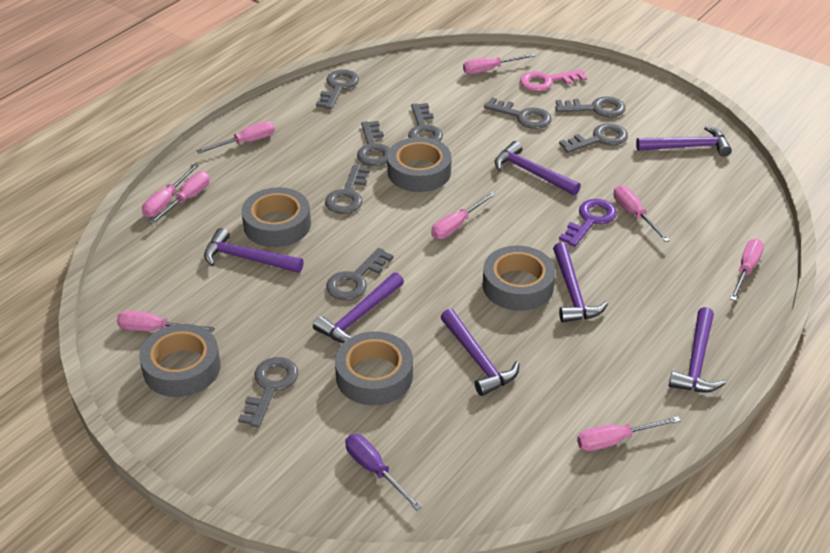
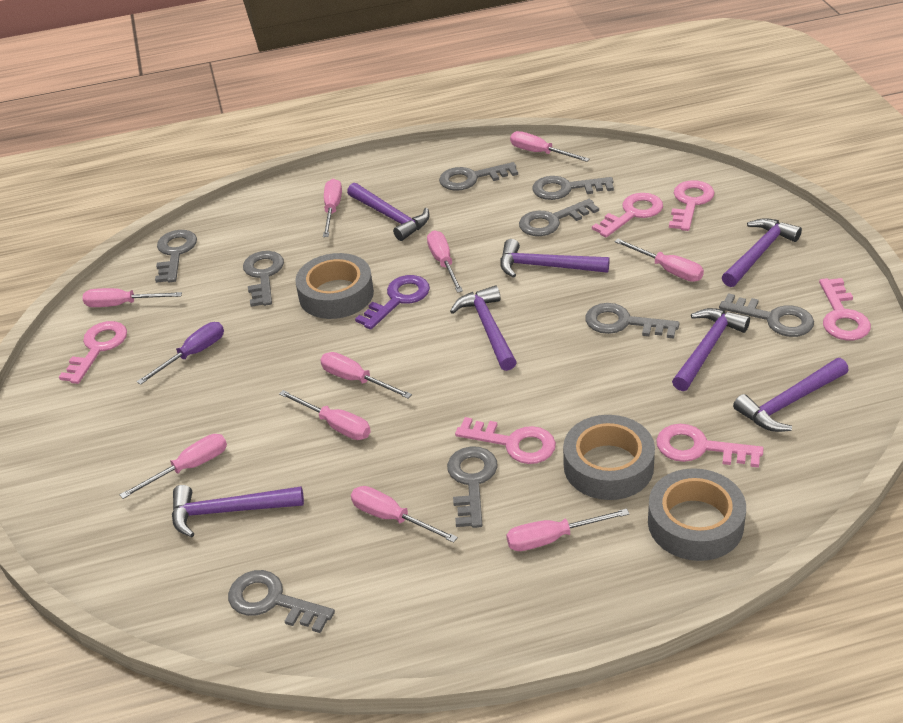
grey tape: [139,324,221,397] [242,187,311,247] [335,331,413,405] [387,137,452,192] [483,246,555,311] = 5 -> [295,253,374,319] [563,415,655,500] [648,468,746,561] = 3
pink key: [520,69,587,91] = 1 -> [59,321,127,384] [455,417,556,464] [592,193,663,237] [656,424,764,468] [669,180,715,231] [819,278,871,340] = 6
pink screwdriver: [117,311,215,332] [142,164,199,217] [149,171,210,225] [197,121,275,153] [431,192,496,239] [463,54,535,74] [577,416,681,451] [613,185,670,242] [730,239,764,301] = 9 -> [83,288,182,307] [120,434,227,499] [279,390,371,440] [320,352,412,398] [323,179,342,237] [351,486,458,543] [427,231,463,293] [506,509,629,551] [510,131,590,162] [614,239,704,282] = 10

